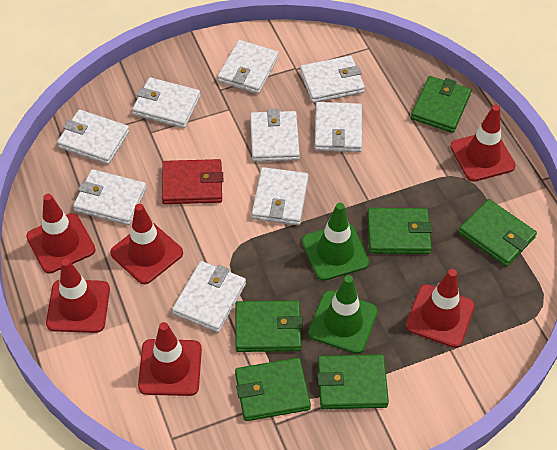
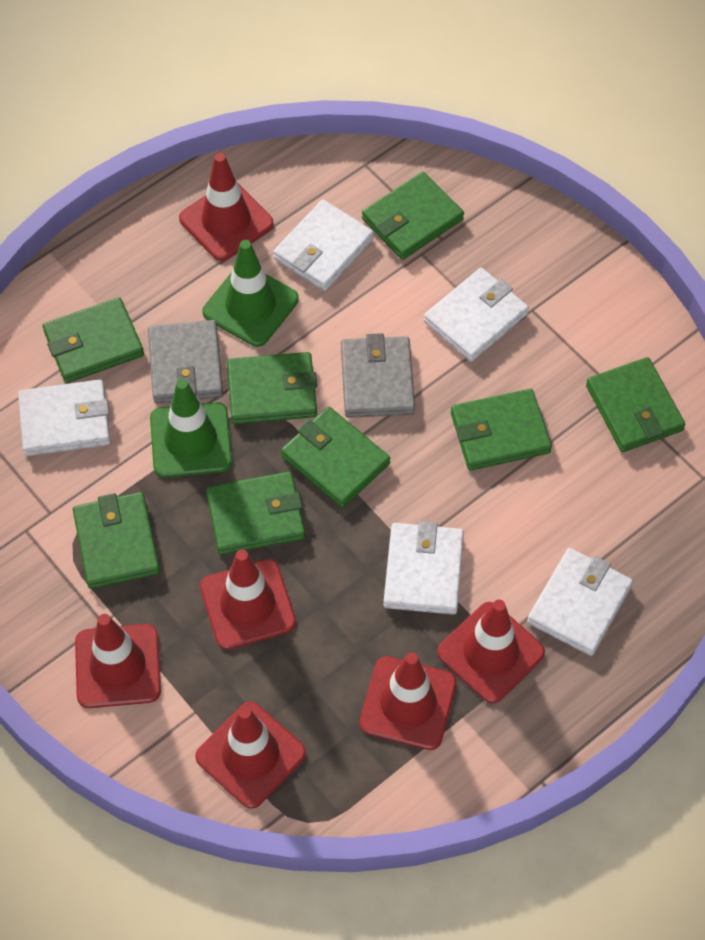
green wallet: [235,358,311,421] [236,301,303,352] [317,354,389,409] [367,208,432,254] [411,76,471,133] [458,199,537,267] = 6 -> [43,297,144,383] [73,492,160,589] [206,472,305,555] [227,352,317,424] [281,407,390,508] [362,172,464,260] [451,389,552,470] [586,357,685,452] = 8
grey wallet: none = 0 -> [148,320,223,404] [341,333,415,418] = 2
red wallet: [162,159,223,204] = 1 -> none = 0
white wallet: [57,110,129,164] [73,169,147,225] [132,77,201,128] [172,261,246,333] [218,40,279,94] [250,109,300,162] [252,167,309,225] [300,56,365,103] [314,102,362,152] = 9 -> [18,379,111,456] [273,200,374,291] [383,521,464,615] [424,268,529,362] [527,548,633,656] = 5

